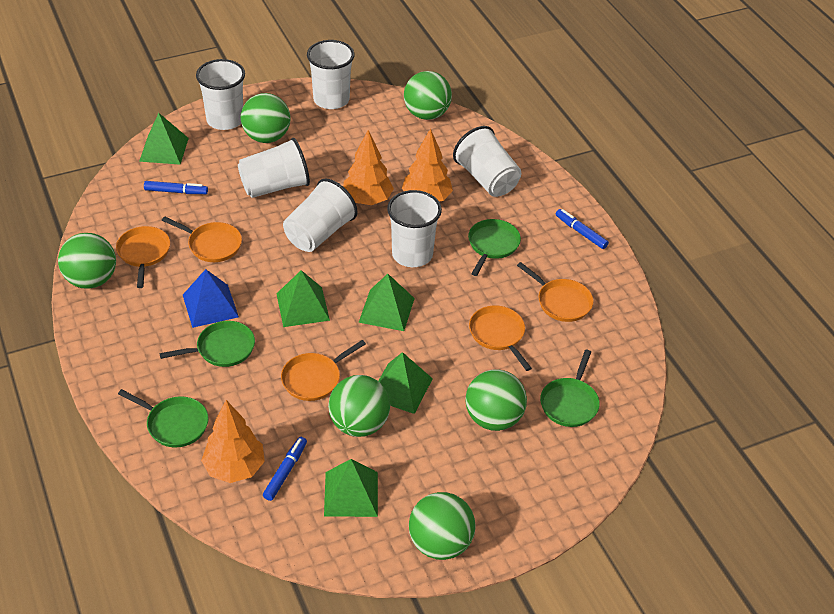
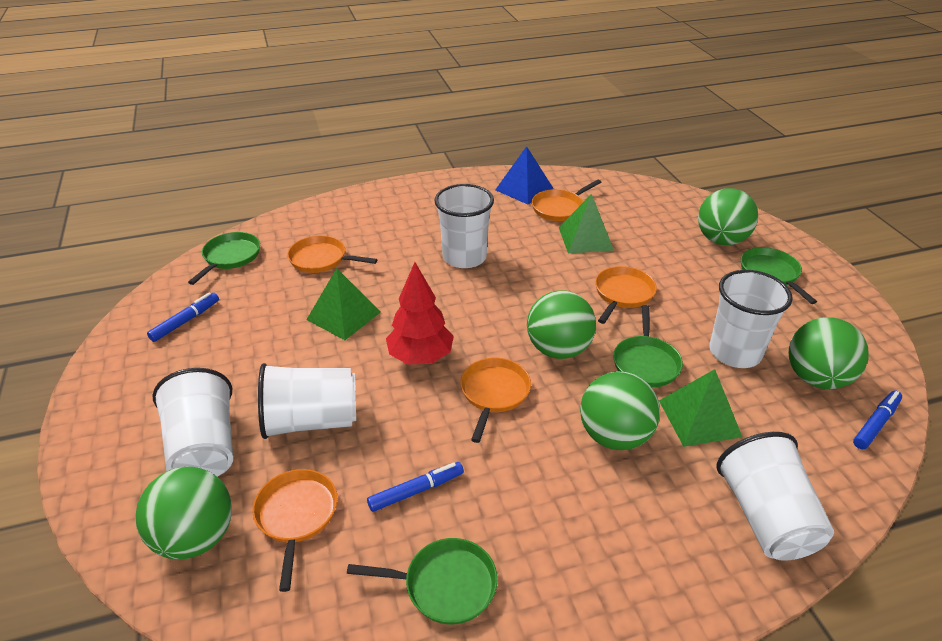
green ball: [58,233,116,289] [241,93,290,143] [328,375,390,437] [404,71,452,120] [409,492,476,560] [465,370,527,431] = 6 -> [136,467,232,559] [527,290,596,359] [580,371,660,450] [698,188,758,245] [789,317,869,389] = 5
green pyramid: [139,113,189,165] [277,270,330,327] [324,459,378,517] [358,274,415,331] [378,352,433,414] = 5 -> [306,268,381,340] [559,194,614,254] [659,369,742,447] = 3
orange tree: [201,400,265,483] [343,130,394,205] [402,128,453,202] = 3 -> none = 0
red tree: none = 0 -> [386,262,454,365] = 1
white cup: [196,59,245,130] [238,138,310,198] [283,178,358,252] [307,40,354,109] [387,190,442,267] [453,126,521,197] = 6 -> [152,368,233,477] [258,363,356,439] [434,184,494,268] [709,270,793,368] [716,432,834,561] = 5

